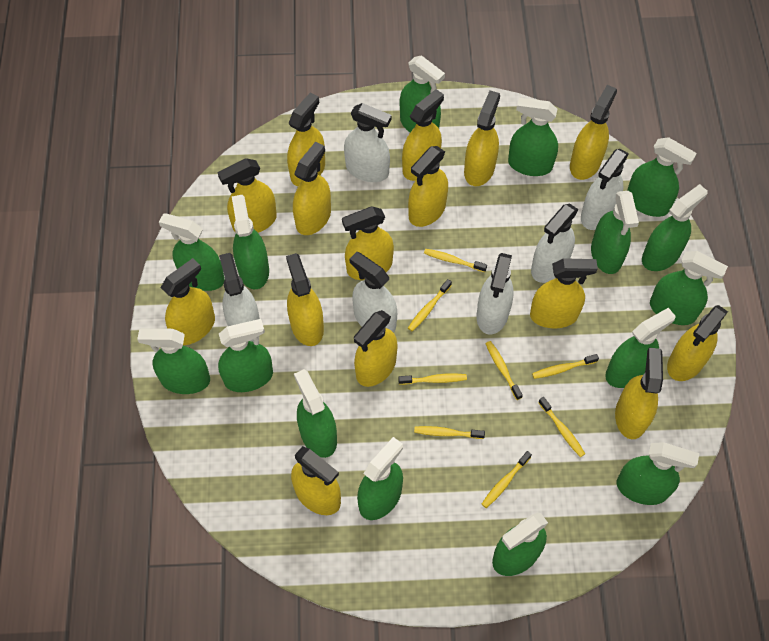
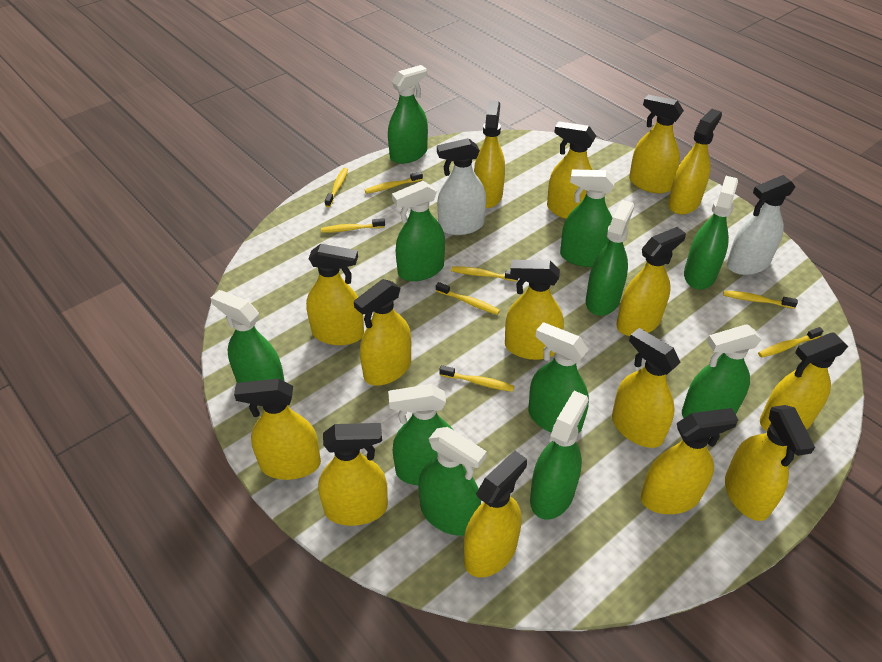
green spray bottle: [137,328,210,394] [159,213,225,291] [218,319,273,392] [232,195,269,289] [294,369,337,458] [357,437,403,520] [400,55,445,132] [492,513,548,576] [508,98,558,176] [591,191,639,274] [605,308,676,388] [617,442,699,505] [627,137,697,217] [642,184,708,271] [650,251,728,325] = 15 -> [211,290,284,383] [388,65,428,164] [388,384,453,485] [392,181,445,281] [418,427,487,536] [528,322,589,434] [530,391,588,519] [560,169,615,267] [586,200,634,316] [682,324,762,418] [684,176,738,290] = 11
white spray bottle: [219,253,260,342] [344,103,391,182] [350,252,397,333] [477,253,513,335] [531,204,578,283] [581,149,629,230] = 6 -> [437,138,486,235] [727,175,796,275] = 2

